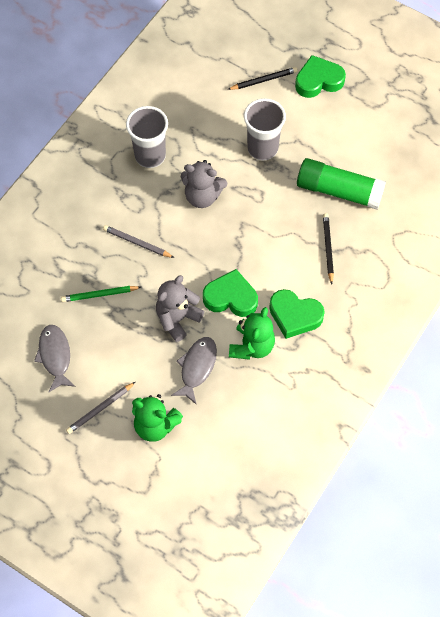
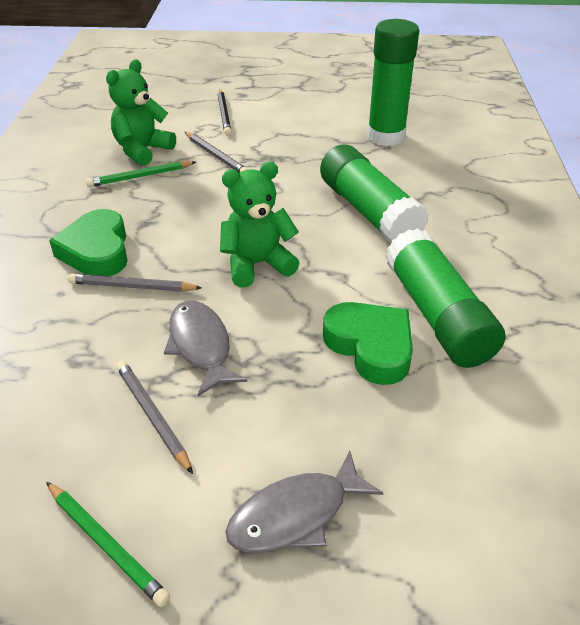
black pencil: [227,67,298,90] [323,213,334,285] = 2 -> [218,89,232,135] = 1
green glue stick: [297,158,386,209] = 1 -> [320,145,429,243] [367,19,419,146] [385,228,505,368] = 3
green heart: [203,269,258,317] [269,289,325,339] [295,55,346,98] = 3 -> [49,209,128,276] [323,302,413,385] = 2
green pencil: [61,286,141,302] = 1 -> [46,482,170,607] [86,161,196,187] = 2
grey cup: [126,106,168,168] [244,98,286,161] = 2 -> none = 0
grey pencil: [66,382,135,434] [103,225,174,258] = 2 -> [68,273,202,292] [116,361,193,474] [185,132,248,173] = 3
grey teddy bear: [156,275,204,342] [181,160,227,208] = 2 -> none = 0

